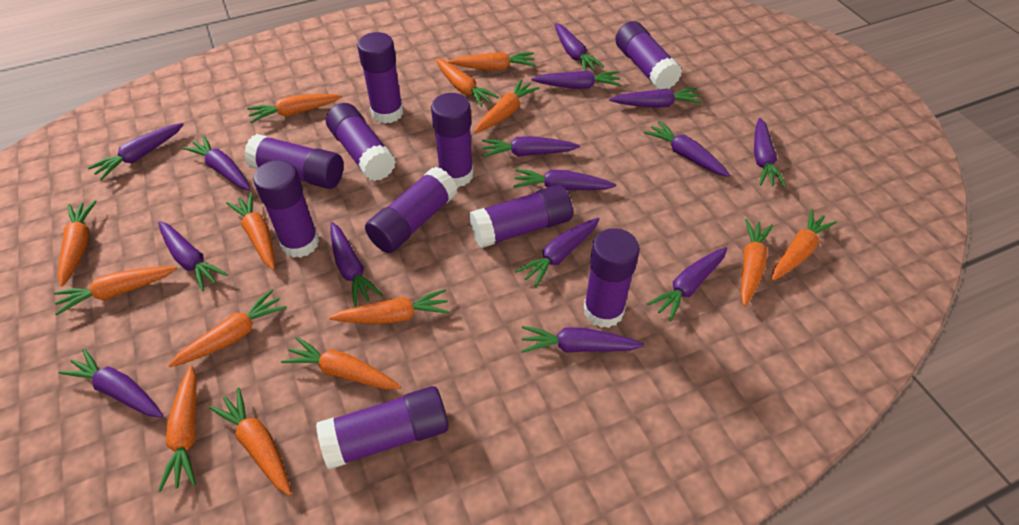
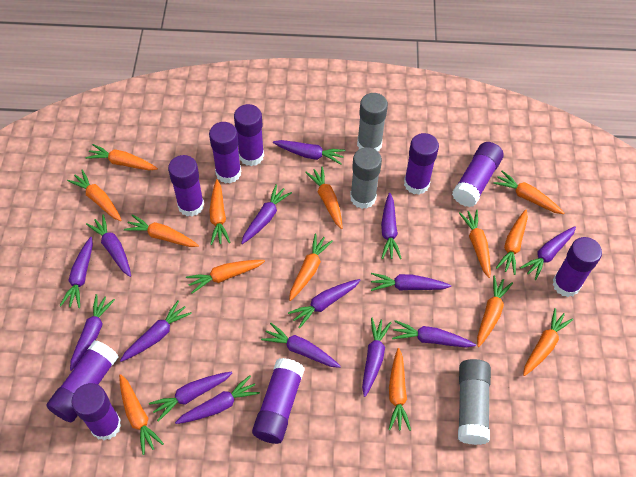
grey glue stick: none = 0 -> [350,147,382,209] [357,93,388,151] [458,359,491,445] = 3
purple glue stick: [244,134,344,189] [253,160,319,258] [316,386,449,470] [326,103,396,181] [357,32,403,124] [365,167,457,253] [431,93,474,188] [469,185,573,248] [584,228,640,328] [615,21,682,89] = 10 -> [46,340,119,422] [71,383,121,440] [168,155,204,217] [209,122,241,184] [234,104,264,166] [252,358,305,444] [404,133,439,195] [452,142,504,207] [552,237,602,297] = 9

